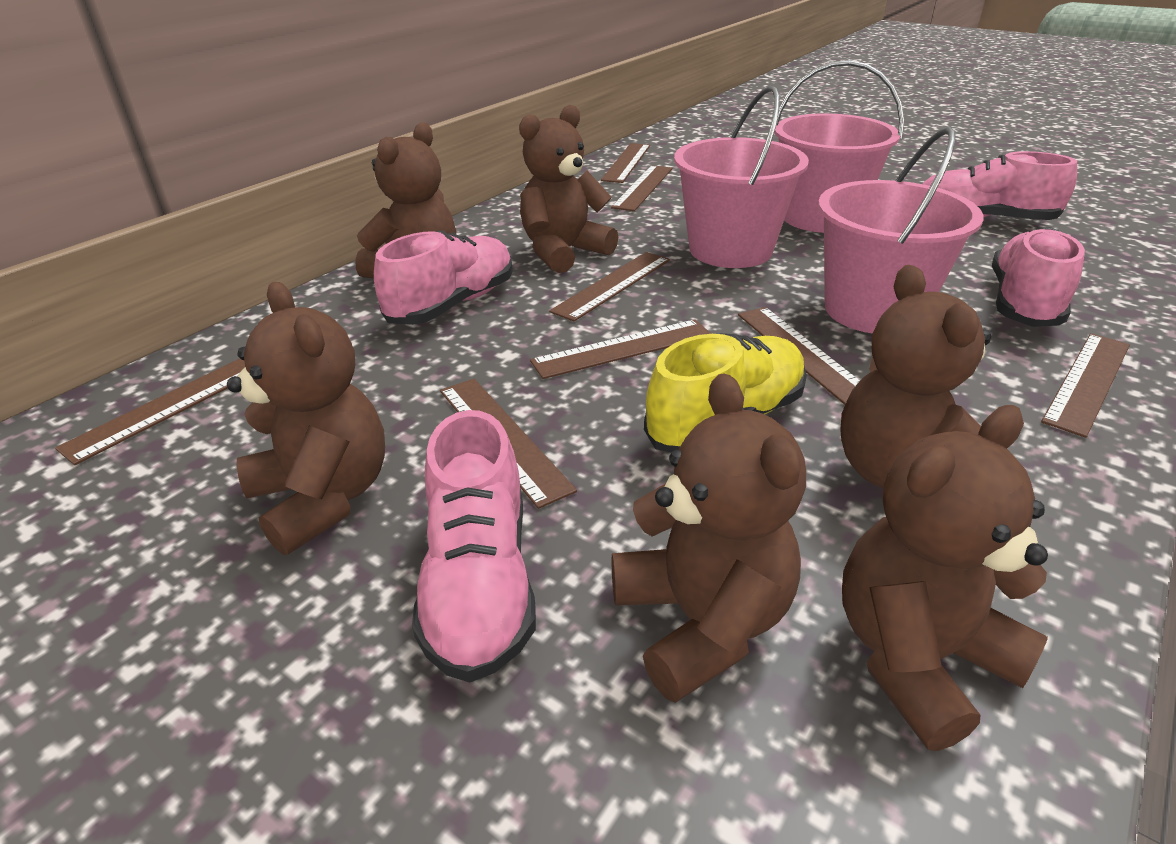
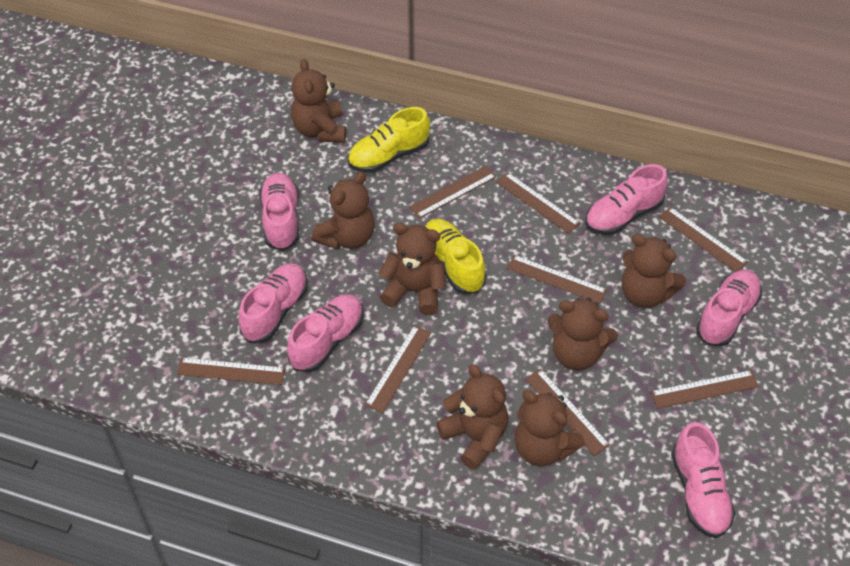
brown teddy bear: [227,282,385,555] [355,122,456,278] [519,105,618,273] [611,373,806,703] [840,265,991,488] [842,405,1048,751] = 6 -> [291,59,346,143] [312,172,375,249] [379,223,446,315] [436,364,508,470] [514,390,585,466] [547,298,618,370] [622,234,686,308] = 7
pink bucket: [674,85,809,268] [774,60,904,233] [818,127,984,334] = 3 -> none = 0
pink shoe: [374,230,513,325] [412,410,536,682] [923,151,1077,220] [992,227,1085,327] = 4 -> [239,263,308,343] [260,173,299,251] [287,294,364,372] [585,164,668,235] [671,422,736,538] [696,270,762,346] = 6
yellow shoe: [644,333,807,452] = 1 -> [348,107,430,173] [425,219,486,294] = 2

